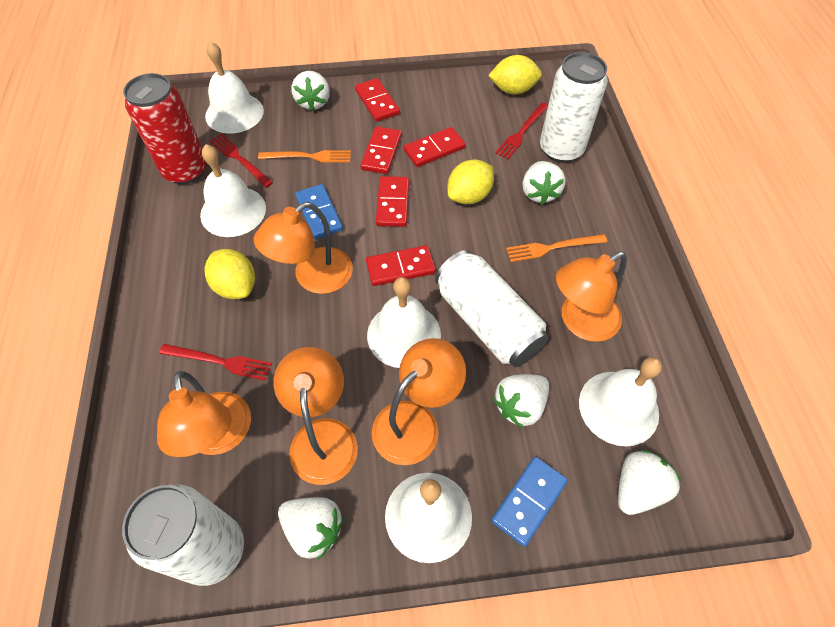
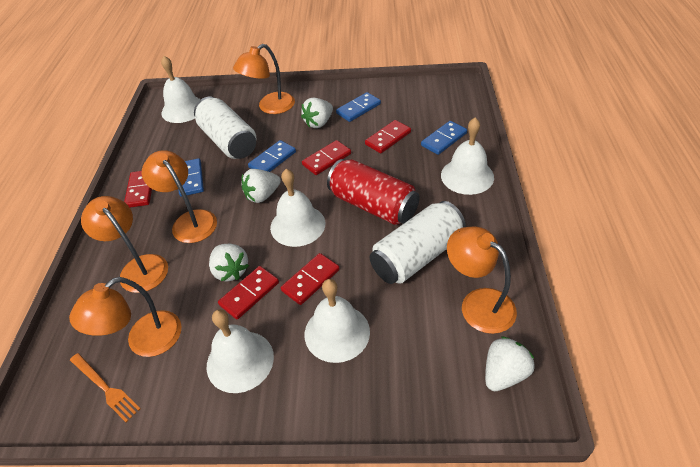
blue domino: [295,184,343,239] [491,457,568,547] = 2 -> [179,158,204,197] [248,140,296,172] [336,92,381,122] [421,121,467,155] = 4
orange fork: [258,150,351,163] [506,234,607,262] = 2 -> [70,353,140,422] = 1
red fork: [159,344,272,381] [209,133,273,188] [495,102,548,159] = 3 -> none = 0
white can: [122,484,244,586] [435,250,549,367] [540,52,608,163] = 3 -> [194,97,256,159] [370,201,466,284] = 2
white strawberry: [278,497,344,560] [291,71,330,111] [493,374,549,428] [522,161,566,205] [618,450,681,515] = 5 -> [209,244,249,282] [241,169,281,203] [301,98,333,128] [485,336,535,391] = 4
yellow lemon: [205,249,255,299] [447,159,494,204] [488,55,542,95] = 3 -> none = 0

